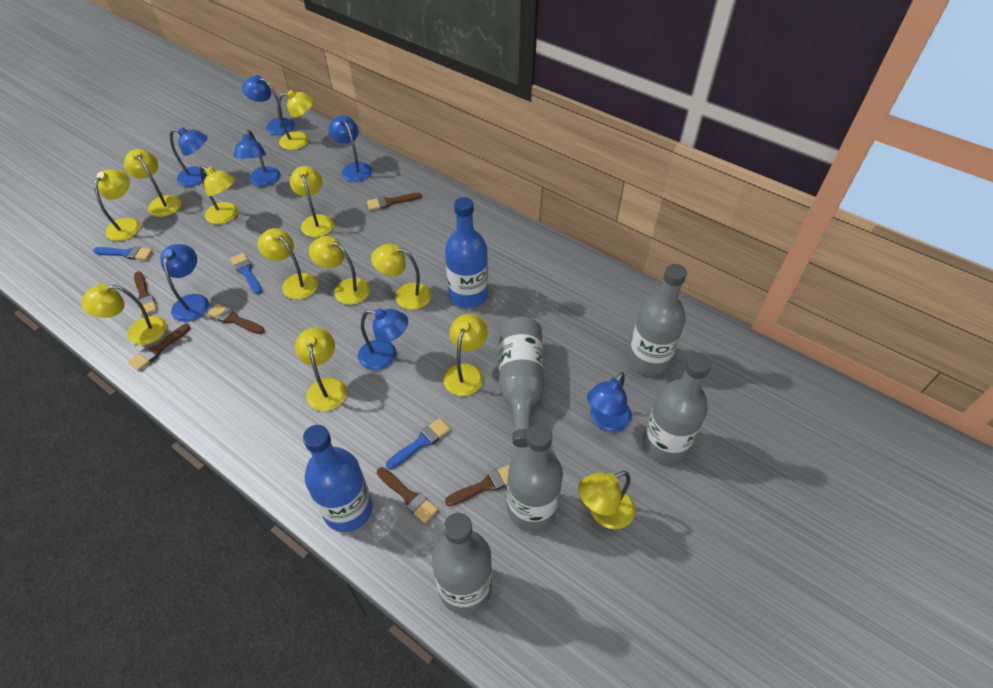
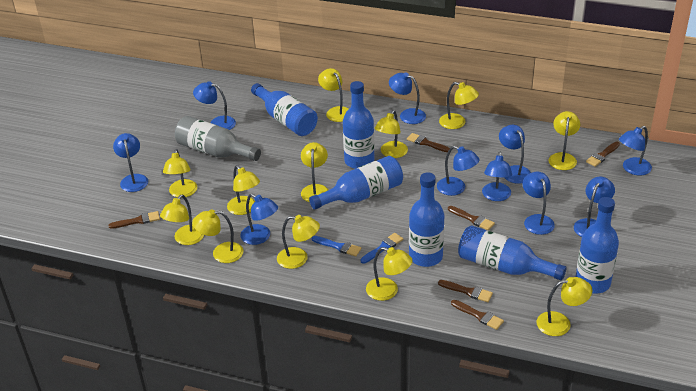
blue bottle: [303,425,373,532] [445,197,488,308] = 2 -> [251,83,318,136] [309,156,403,210] [343,81,375,169] [409,172,444,267] [458,225,566,280] [576,197,619,294] = 6
blue brush: [93,246,153,260] [230,253,262,294] [386,418,450,469] = 3 -> [312,236,361,257] [360,233,403,264] = 2
blue lamp: [160,244,209,322] [170,127,207,187] [234,130,280,186] [242,75,295,135] [328,115,372,182] [358,308,408,370] [587,372,632,432] = 7 -> [113,133,148,192] [193,81,236,130] [240,194,278,245] [389,72,426,124] [437,146,480,196] [482,151,512,201] [499,125,531,184] [523,171,555,235] [574,177,615,237] [619,126,652,175] = 10
grey bottle: [432,513,492,615] [499,317,544,448] [507,424,563,531] [628,264,687,376] [642,353,711,464] = 5 -> [175,116,261,161] = 1

